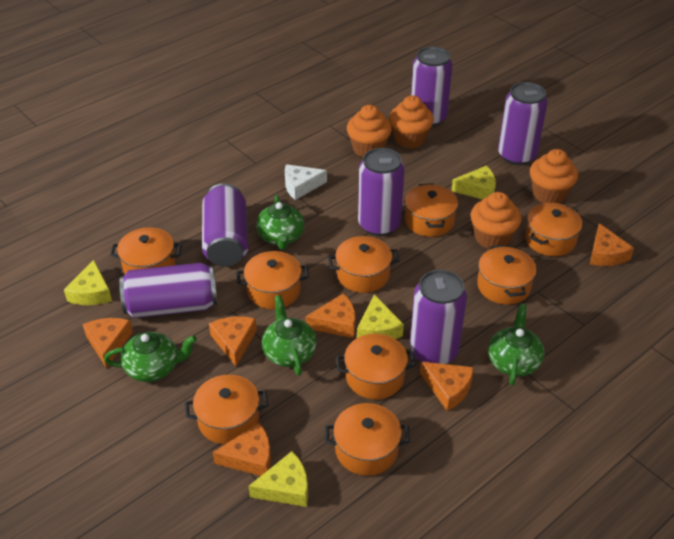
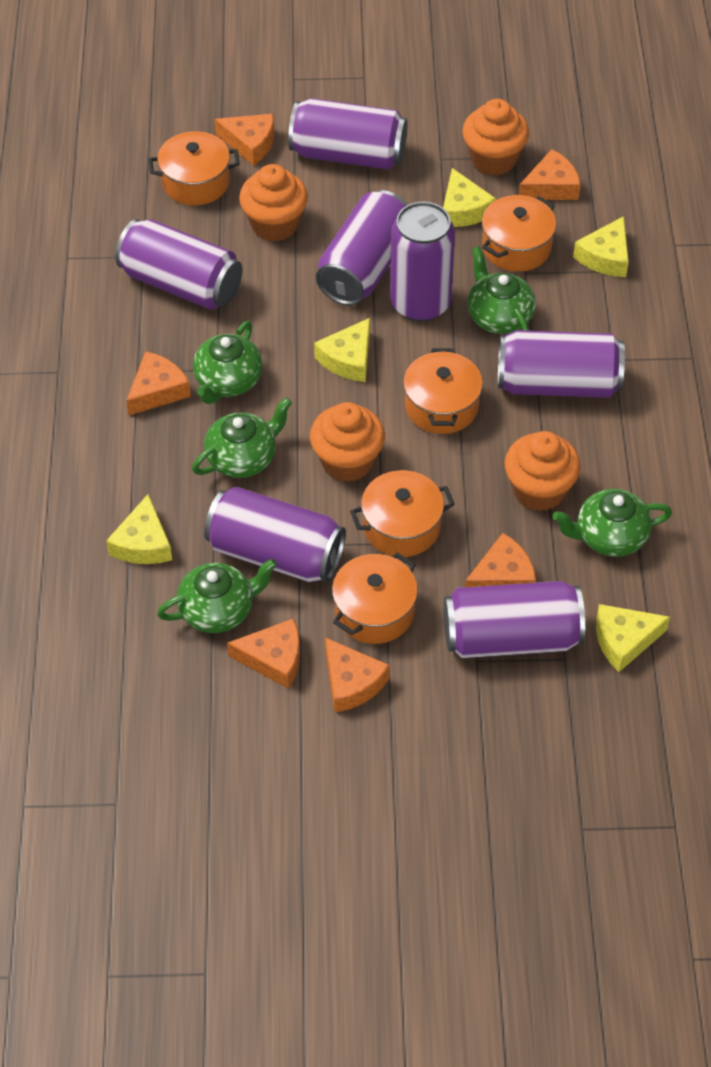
green teapot: [104,332,197,382] [256,195,304,250] [262,295,317,376] [488,303,544,386] = 4 -> [157,559,277,633] [192,397,292,478] [193,321,263,404] [467,246,536,334] [553,489,672,557] = 5
orange pot: [110,227,182,274] [185,375,268,444] [237,251,309,309] [325,403,410,476] [328,236,400,293] [336,334,416,399] [405,183,458,237] [477,245,537,305] [525,203,582,256] = 9 -> [149,131,240,206] [332,553,418,644] [350,470,455,557] [403,348,483,434] [482,195,556,272] = 5
purple can: [119,263,217,318] [202,183,248,267] [358,148,405,236] [410,270,467,364] [411,46,453,127] [498,82,548,165] = 6 -> [115,219,242,310] [204,487,346,582] [288,98,407,170] [316,190,407,305] [390,202,455,322] [444,581,585,658] [498,330,625,398] = 7
white cheese: [285,164,327,200] = 1 -> none = 0
yellow cheese: [64,260,112,305] [249,451,308,507] [357,294,404,339] [451,165,496,200] = 4 -> [106,494,172,564] [314,318,370,382] [443,168,496,227] [573,216,629,277] [596,604,670,672] = 5

